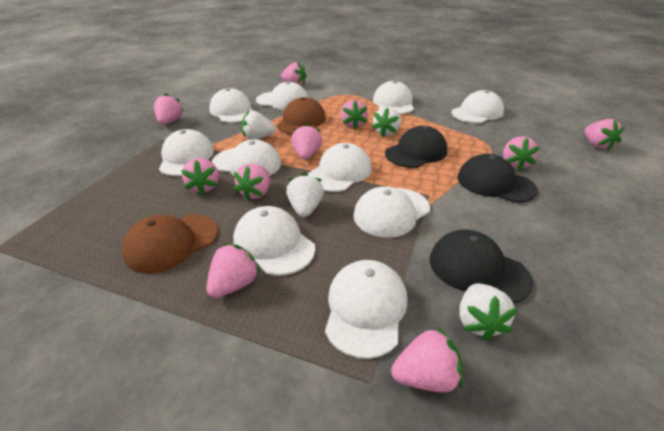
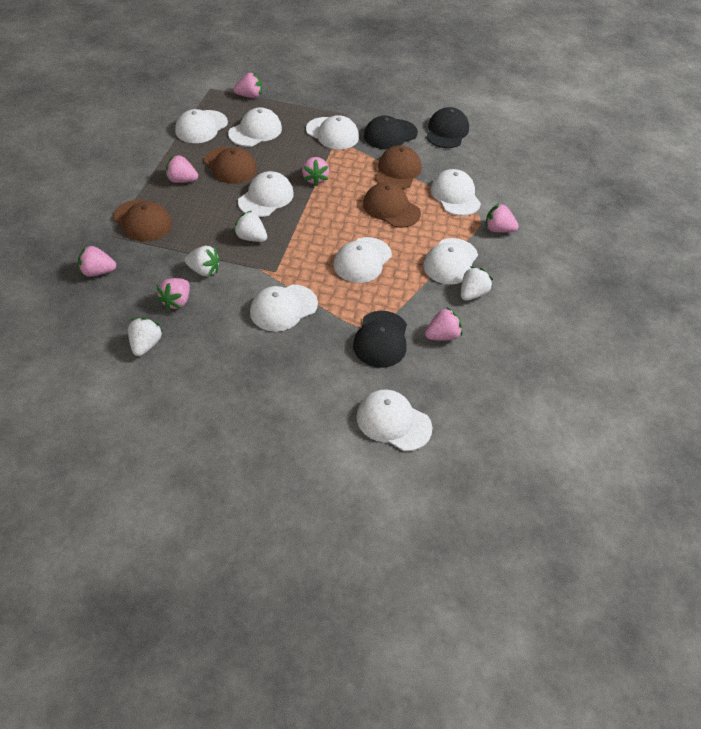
brown cap: [122,214,218,274] [277,97,326,135] = 2 -> [113,200,172,242] [204,147,257,184] [363,182,421,228] [375,146,421,189] = 4
pink strawberry: [154,93,184,124] [181,158,219,195] [206,243,261,298] [234,164,270,201] [281,62,307,85] [291,123,322,159] [340,100,368,129] [391,326,463,392] [503,136,540,171] [585,119,625,151] = 10 -> [78,245,116,277] [157,278,190,311] [166,155,198,183] [234,73,262,98] [302,157,329,186] [425,307,463,341] [486,203,519,233] = 7
white cap: [159,129,214,176] [209,88,254,123] [212,139,281,176] [233,206,315,276] [256,81,308,110] [308,143,372,192] [325,260,407,359] [353,186,430,238] [373,81,414,114] [451,90,504,123] = 10 -> [175,109,228,143] [228,108,282,147] [238,171,294,217] [250,284,318,332] [306,115,359,149] [334,237,392,283] [356,389,432,451] [423,238,478,285] [431,169,481,216] = 9

